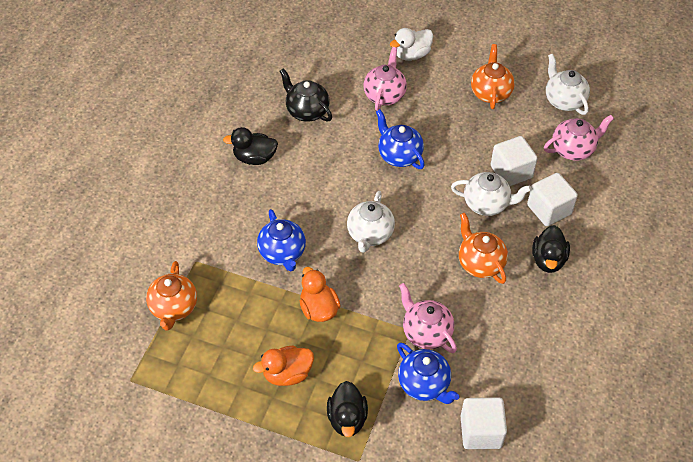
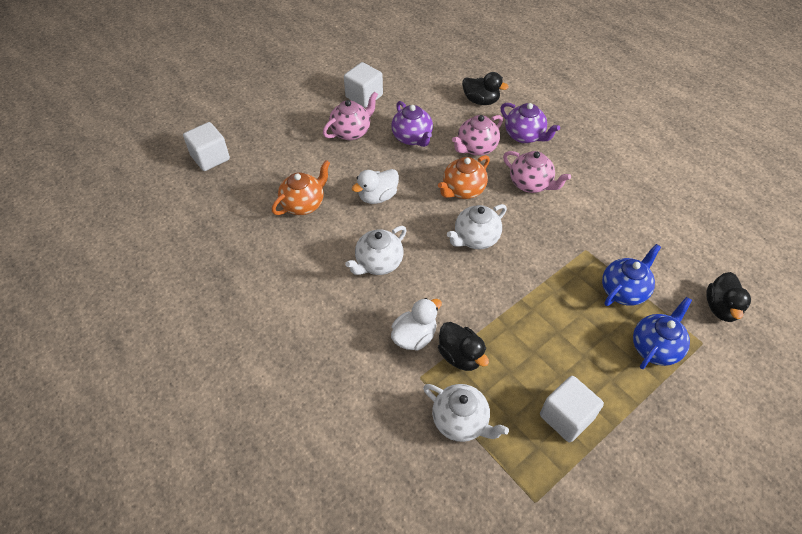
black teapot: [280,68,332,122] = 1 -> none = 0
blue teapot: [257,209,306,271] [376,109,425,169] [397,343,459,404] = 3 -> [602,244,661,306] [633,297,692,369] = 2
orange duck: [253,346,314,386] [300,267,341,322] = 2 -> none = 0
orange teapot: [146,261,197,330] [459,213,508,284] [471,44,515,109] = 3 -> [272,160,330,215] [438,155,490,199] = 2
purple teapot: none = 0 -> [391,101,433,147] [501,103,560,143] = 2
white duck: [390,28,433,61] = 1 -> [352,169,399,204] [391,298,442,351] = 2

